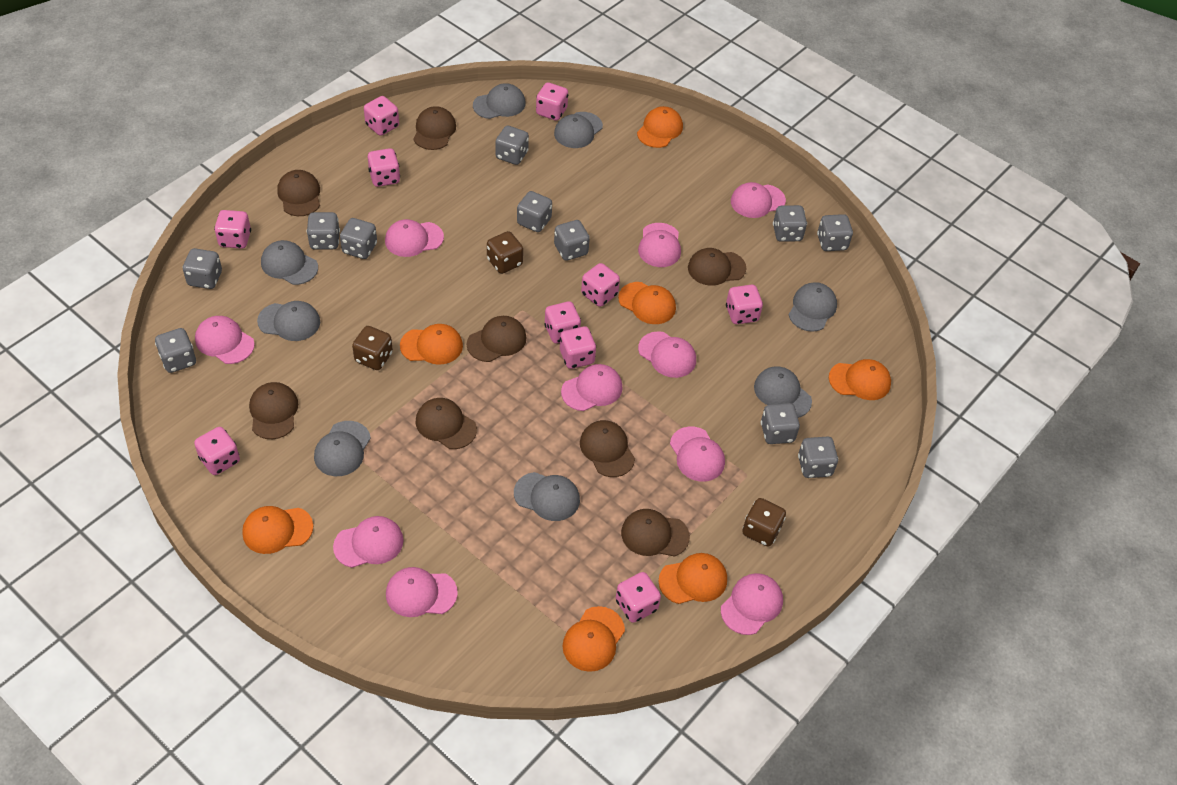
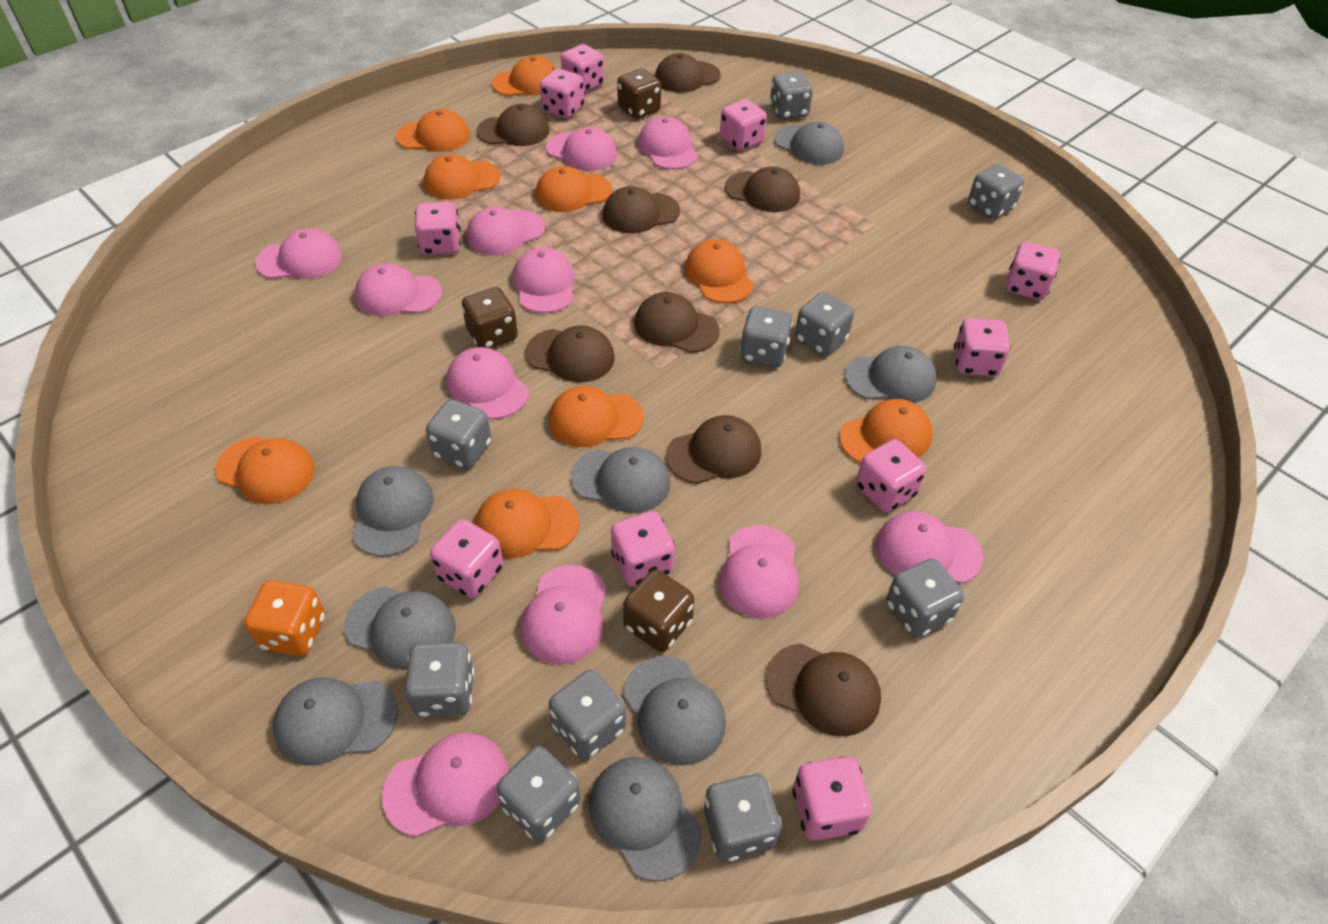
grey dice: [155,328,196,373] [183,248,222,289] [307,212,340,250] [340,218,377,259] [495,126,529,165] [517,191,552,232] [554,220,590,261] [761,403,800,444] [773,205,807,242] [798,437,838,478] [817,214,853,251] = 11 -> [404,642,474,717] [426,399,492,469] [497,746,580,842] [549,670,626,759] [704,774,781,861] [740,306,793,367] [770,72,813,120] [795,292,854,356] [886,559,964,638] [968,164,1024,219] = 10
orange cap: [242,506,313,554] [400,324,463,365] [563,606,625,672] [618,282,676,324] [637,106,683,148] [658,553,727,604] [829,359,891,400] = 7 -> [215,436,315,504] [396,109,470,152] [424,154,501,200] [475,489,579,559] [492,56,556,96] [535,166,612,212] [548,386,644,447] [685,239,754,303] [839,399,933,463] = 9
orange dice: none = 0 -> [244,580,325,656] = 1
pink cap: [195,316,255,364] [333,516,404,568] [385,219,444,257] [386,567,458,617] [561,364,623,411] [638,223,681,267] [638,331,696,378] [670,426,725,482] [721,573,783,635] [731,182,786,218] = 10 -> [255,229,342,279] [355,263,442,316] [382,733,509,837] [446,347,529,419] [466,207,545,256] [512,247,575,313] [520,565,607,664] [546,127,617,171] [638,116,698,169] [719,525,799,618] [876,511,983,584] = 11

